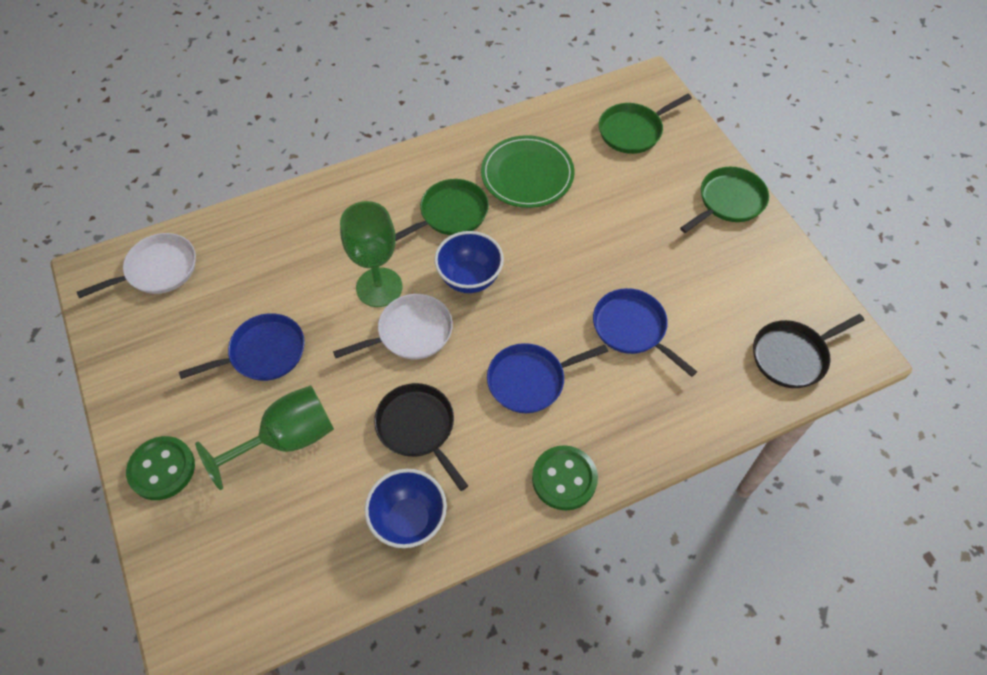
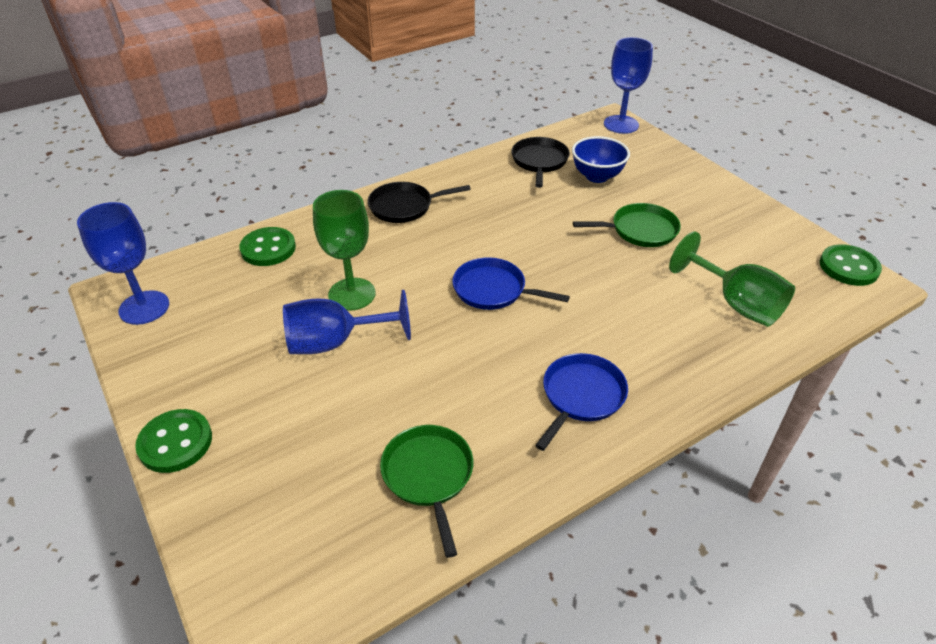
blue bowl: [364,469,447,548] [434,231,504,293] = 2 -> [572,136,630,183] = 1
blue goblet: none = 0 -> [77,202,169,325] [283,290,411,354] [604,37,653,134] = 3
blue pan: [179,313,305,381] [487,343,608,413] [593,288,697,377] = 3 -> [452,257,570,310] [535,353,628,451] = 2
green button: [126,436,195,500] [532,445,598,510] = 2 -> [135,409,212,473] [239,227,296,266] [820,244,882,286] = 3
green pan: [395,179,489,241] [599,94,692,154] [680,167,769,233] = 3 -> [380,425,473,558] [573,203,681,247] = 2
green plate: [481,135,574,208] = 1 -> none = 0
white pan: [77,233,196,298] [333,294,453,359] = 2 -> none = 0

